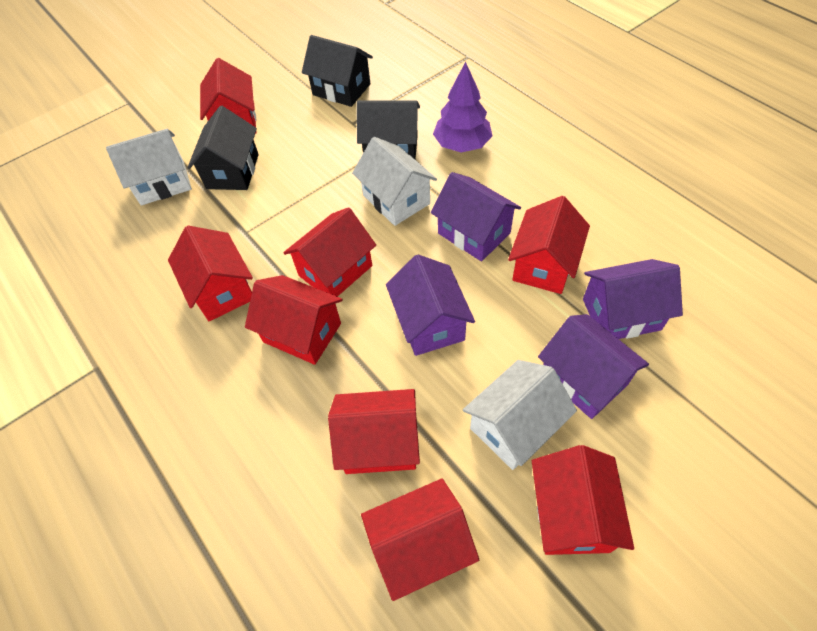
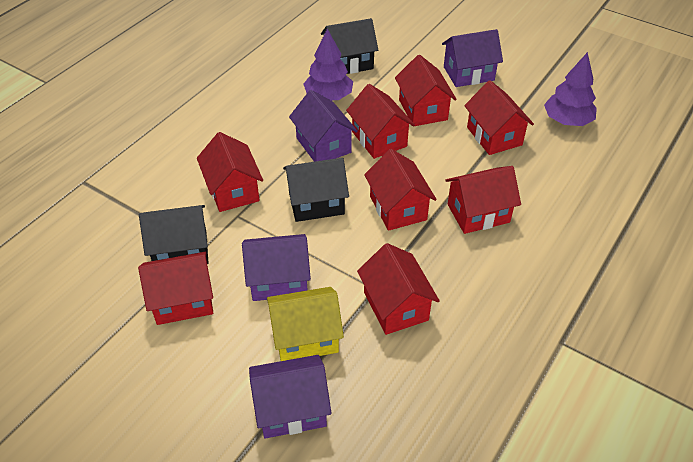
purple tree: [433,62,492,153] = 1 -> [304,29,353,100] [544,52,597,126] = 2
white house: [106,129,192,205] [352,137,437,226] [463,360,577,470] = 3 -> none = 0
yellow house: none = 0 -> [267,287,344,361] = 1

